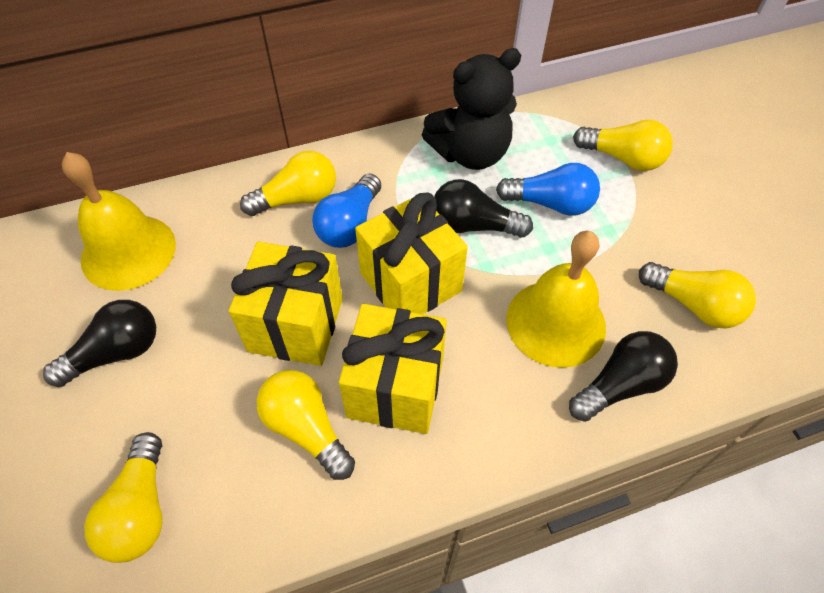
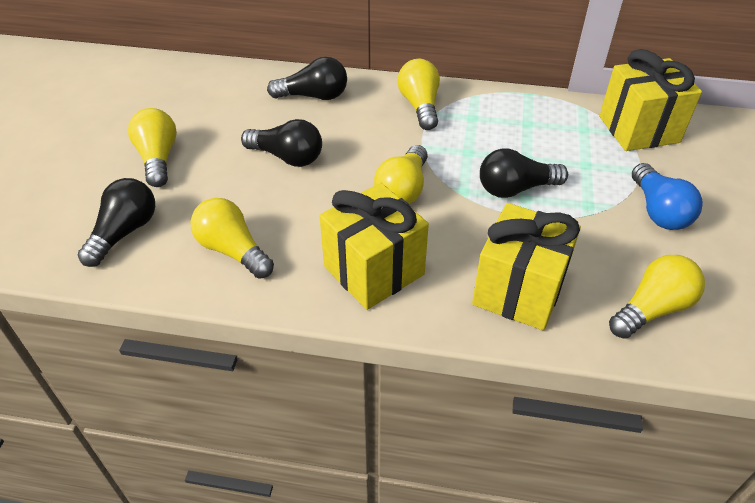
black light bulb: [43,300,156,387] [434,179,533,238] [569,331,678,422] = 3 -> [78,178,155,267] [241,119,322,167] [267,57,347,100] [480,148,568,198] = 4
black teddy bear: [422,48,521,170] = 1 -> none = 0
blue light bulb: [312,173,381,248] [496,163,600,216] = 2 -> [632,163,703,230] = 1
yellow bell: [62,152,176,291] [506,231,606,368] = 2 -> none = 0

